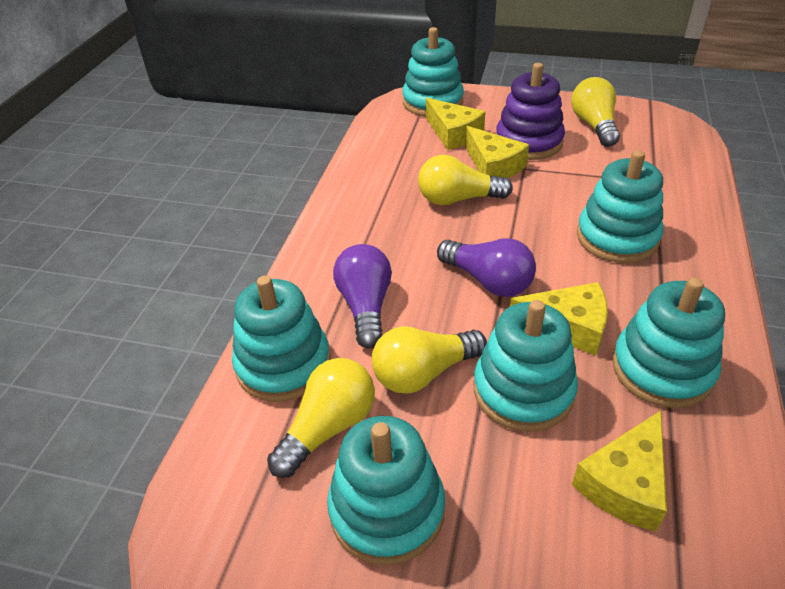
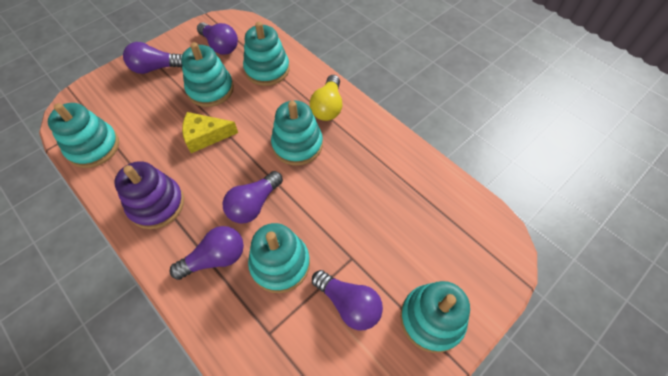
purple light bulb: [333,244,392,349] [437,238,536,297] = 2 -> [123,42,183,74] [170,226,244,280] [197,22,238,55] [223,171,283,223] [312,270,383,330] = 5
yellow cheese: [426,98,486,150] [465,126,529,178] [510,282,608,356] [572,411,667,531] = 4 -> [182,112,238,153] = 1
yellow light bulb: [267,358,375,478] [372,326,487,394] [418,155,513,205] [571,77,620,147] = 4 -> [309,75,343,121] = 1

